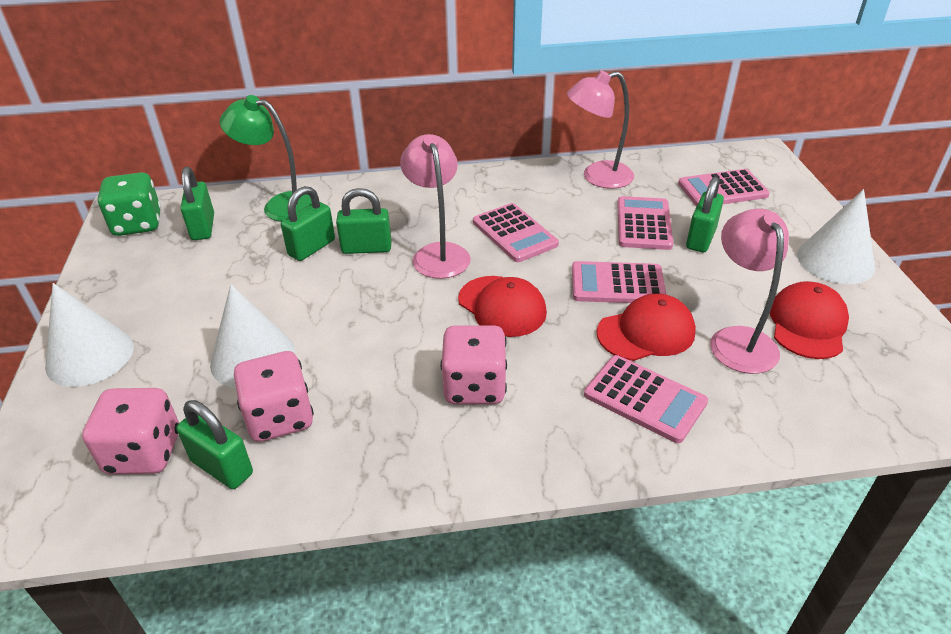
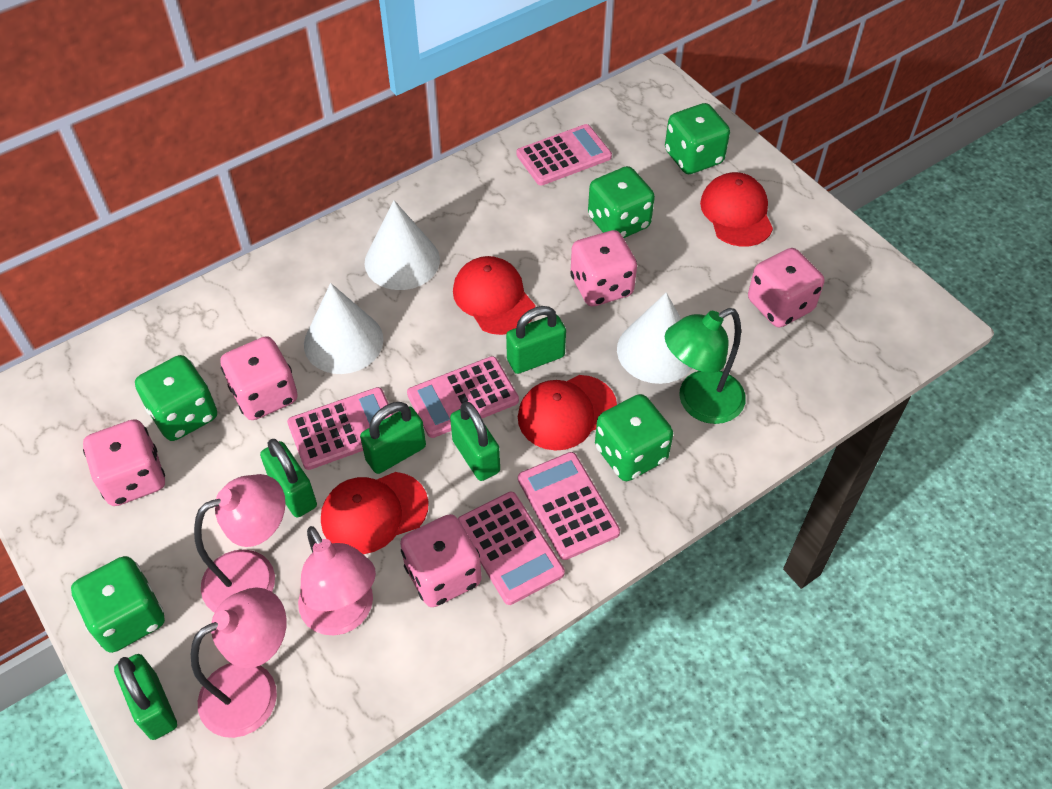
green dice: [97,172,161,236] = 1 -> [71,556,165,653] [135,355,217,441] [588,166,655,238] [595,394,673,481] [665,103,730,174] = 5
pink dice: [82,388,179,474] [234,351,314,442] [441,325,507,404] = 3 -> [83,419,165,506] [220,336,298,420] [400,514,482,607] [570,230,637,307] [748,248,824,327] = 5
red cap: [458,276,547,337] [597,293,696,361] [770,281,849,359] = 3 -> [321,472,429,554] [453,256,535,335] [518,375,617,451] [700,172,773,247] = 4

